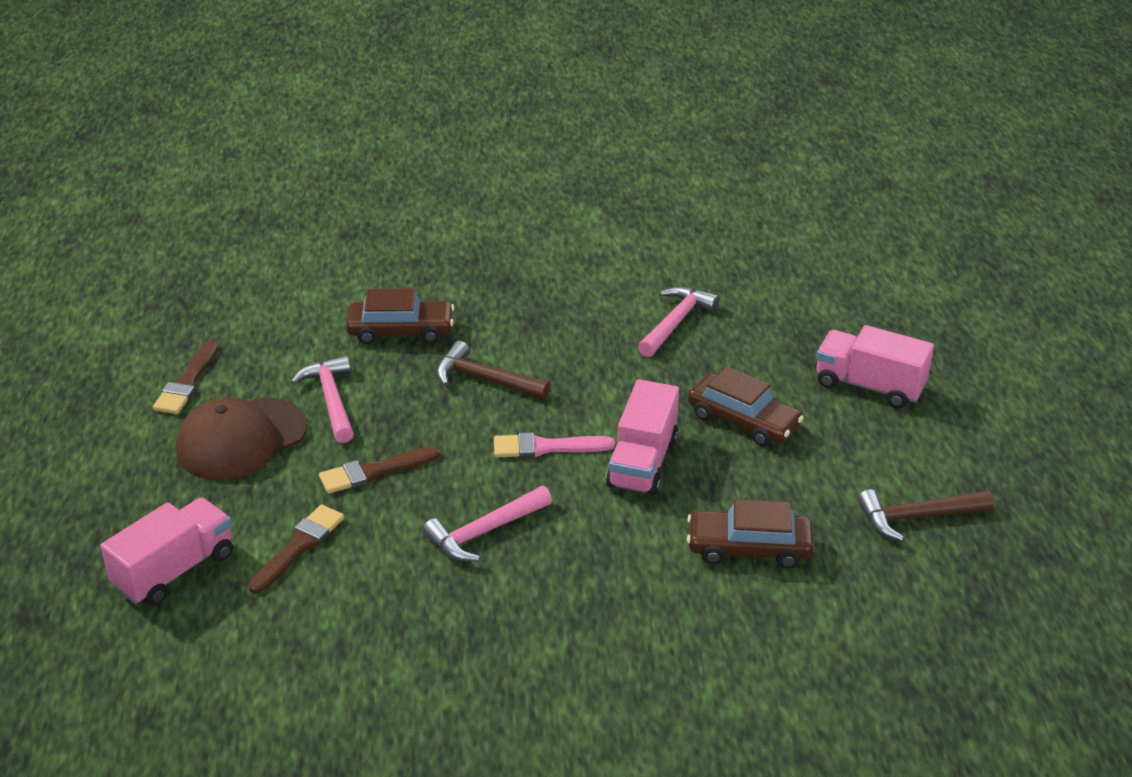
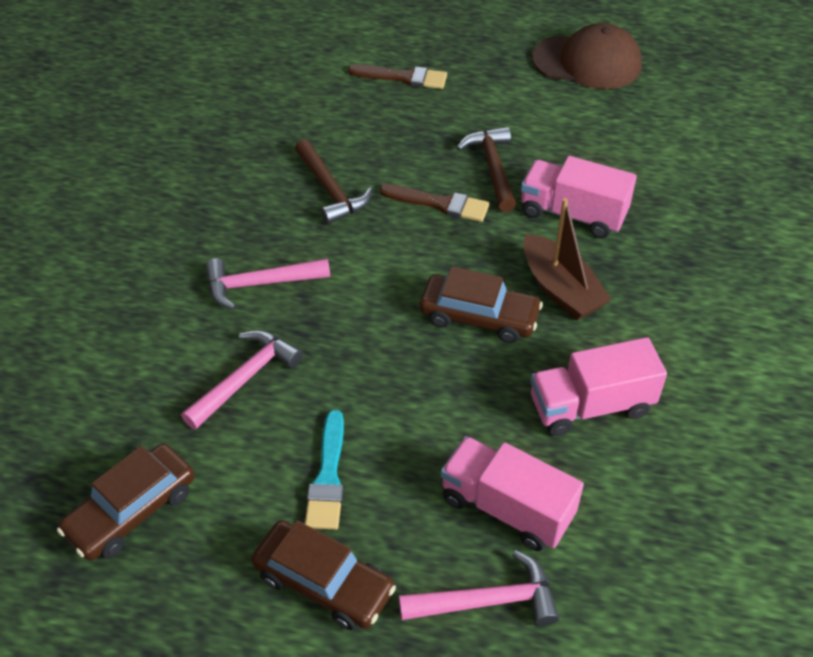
brown boat: none = 0 -> [523,198,612,320] = 1
brown brush: [153,340,218,414] [248,505,344,594] [319,446,441,494] = 3 -> [348,64,447,89] [379,184,489,222] = 2
pink brush: [494,432,615,458] = 1 -> none = 0
turquoise brush: none = 0 -> [305,410,344,530] = 1

